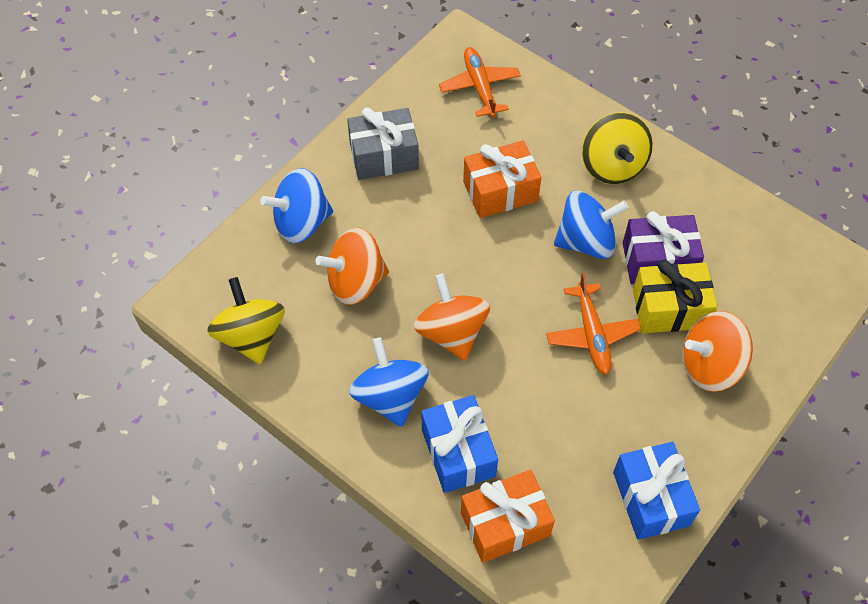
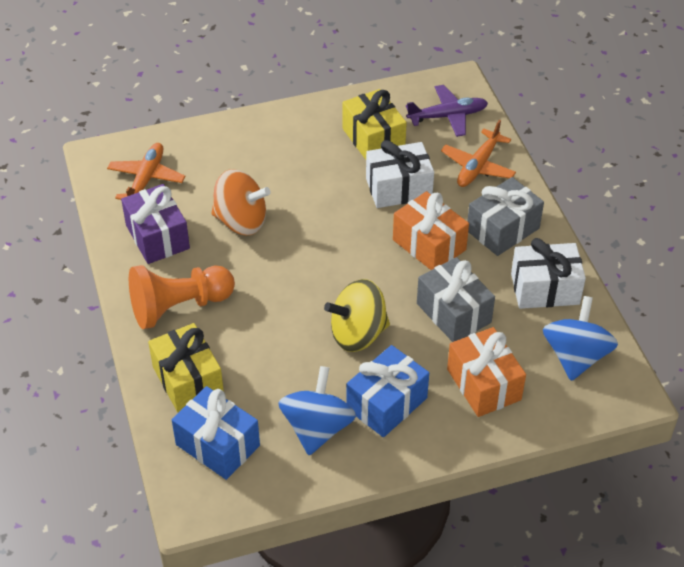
blue spinning top: [261,168,333,243] [349,337,429,427] [554,191,629,259] = 3 -> [278,366,356,455] [543,296,618,381] = 2
grey gift: [347,107,419,180] = 1 -> [417,257,495,342] [467,177,544,256] = 2
orange pawn: none = 0 -> [129,265,235,329] = 1
orange spinning top: [316,228,389,305] [413,274,490,360] [682,311,753,392] = 3 -> [211,169,271,235] = 1
purple plane: none = 0 -> [406,85,488,137] = 1
white gift: none = 0 -> [366,140,434,208] [511,238,586,309] = 2
yellow gift: [633,260,717,333] = 1 -> [148,323,224,413] [343,89,407,160] = 2
yellow spinning top: [207,277,285,364] [582,112,653,184] = 2 -> [324,279,390,352] = 1

